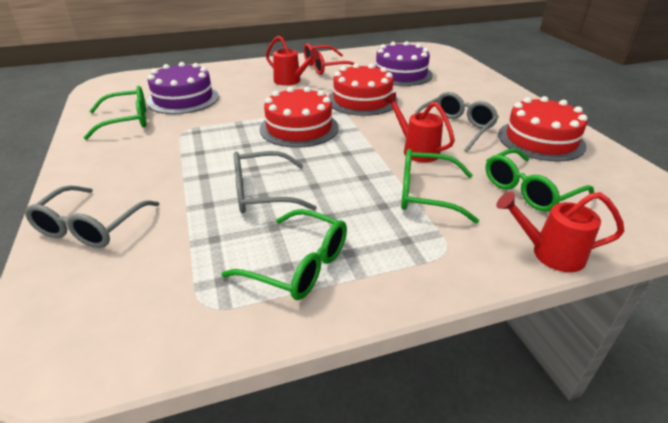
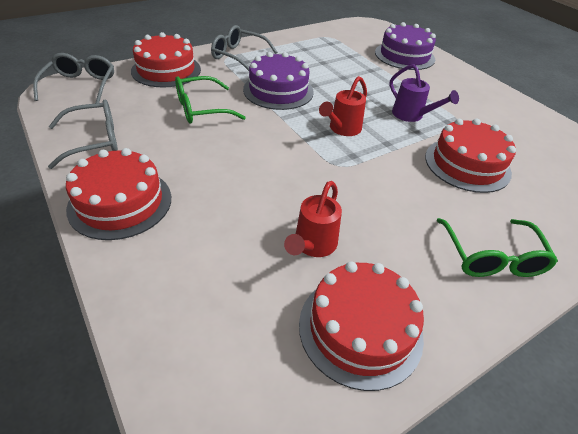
green glasses: [84,86,146,140] [221,209,347,300] [401,149,479,223] [486,148,594,212] = 4 -> [175,76,246,124] [437,218,558,277] = 2
purple watering can: none = 0 -> [389,64,459,122] = 1
red cake: [260,87,339,148] [328,63,398,116] [498,96,587,162] = 3 -> [66,148,171,240] [131,32,201,88] [299,262,424,391] [425,119,516,193] = 4
red glasses: [304,43,355,75] = 1 -> none = 0
red watering can: [266,36,320,86] [384,92,455,162] [496,192,624,272] = 3 -> [284,181,342,257] [319,76,367,136] = 2

